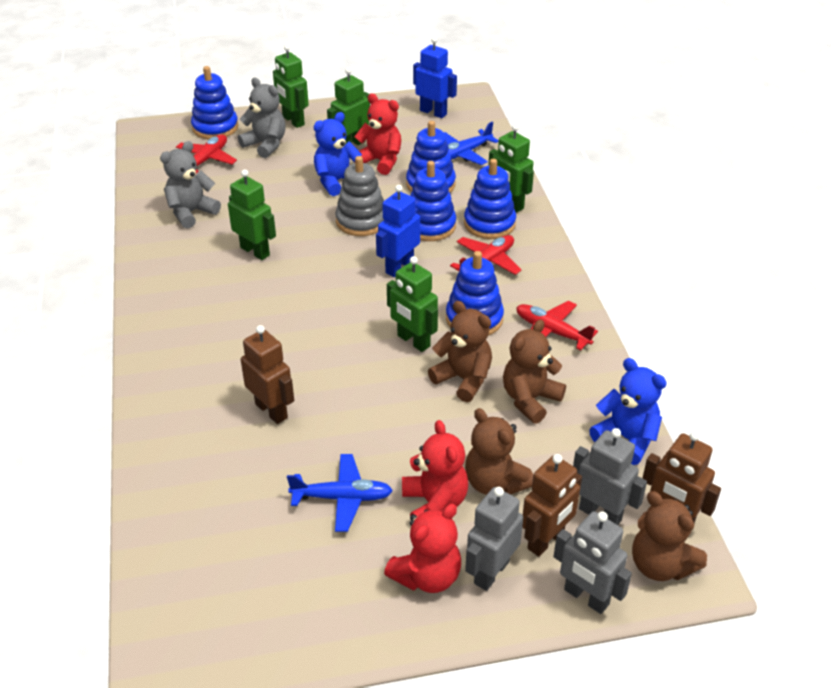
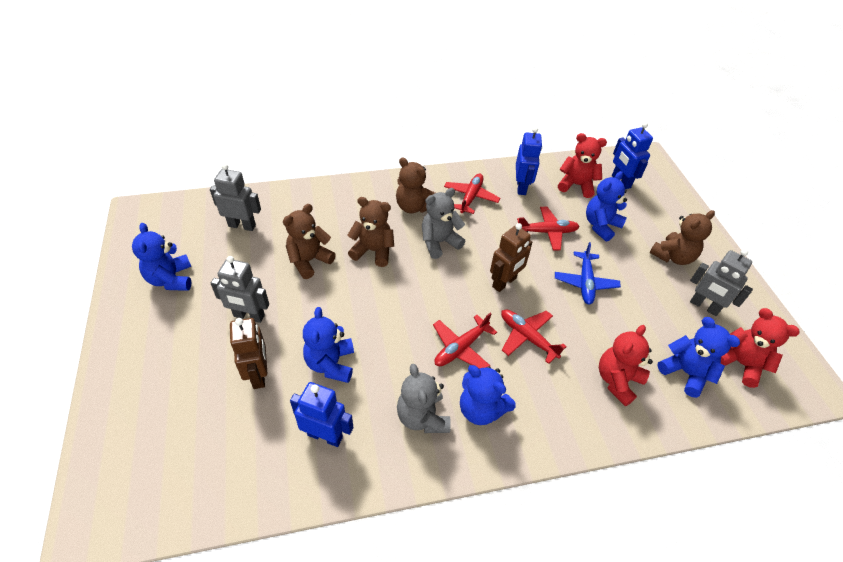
blue plane: [287,454,393,532] [444,122,499,165] = 2 -> [555,242,621,305] = 1
blue robot: [376,185,420,277] [413,37,457,118] = 2 -> [290,382,353,447] [516,127,542,195] [612,122,653,189] = 3
blue stacking toy: [191,66,238,139] [406,121,456,193] [410,161,456,241] [446,251,504,336] [464,159,516,239] = 5 -> none = 0
blue teddy bear: [314,112,362,196] [589,358,667,465] = 2 -> [132,223,191,291] [303,307,354,383] [460,365,516,425] [586,171,627,242] [657,317,740,398] = 5
brown robot: [241,325,294,424] [522,454,582,557] [643,431,721,523] = 3 -> [230,318,267,389] [490,223,532,292] = 2
green robot: [228,169,276,260] [273,45,309,128] [327,68,370,145] [387,256,438,352] [488,124,534,213] = 5 -> none = 0
grey stacking toy: [335,156,384,236] = 1 -> none = 0
red plane: [176,134,237,173] [450,235,522,275] [516,301,598,351] = 3 -> [433,313,497,369] [444,173,500,214] [501,309,567,364] [517,207,580,251] = 4

